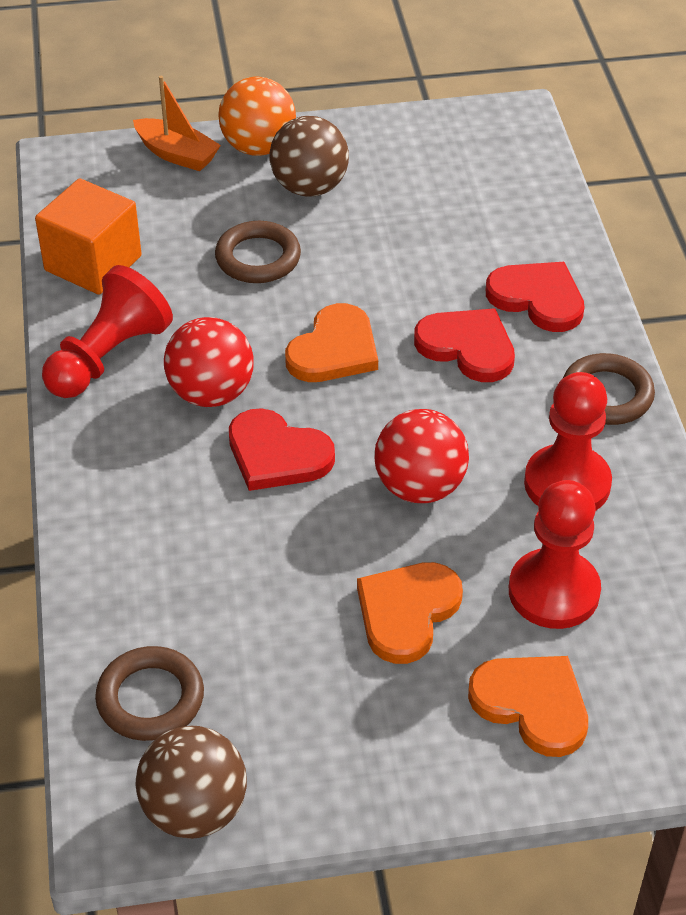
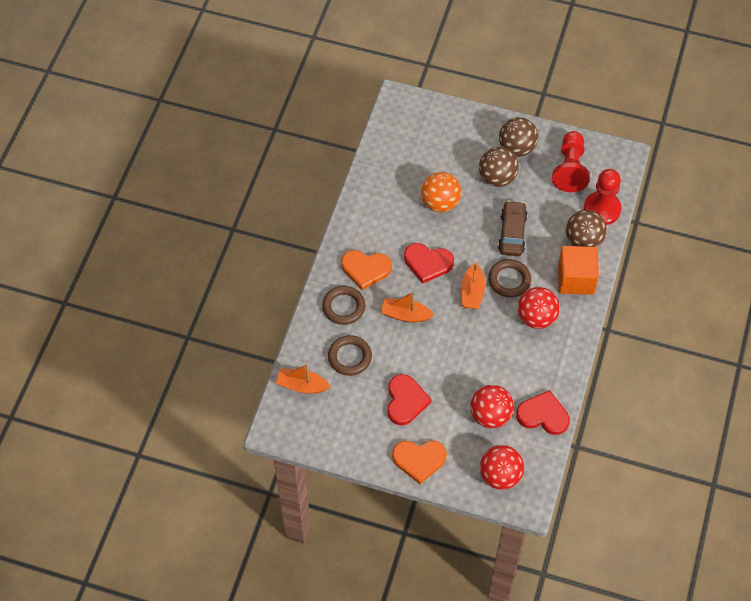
brown ball: [136,726,247,839] [269,116,349,196] = 2 -> [479,147,519,187] [499,117,538,157] [566,210,607,247] = 3
brown car: none = 0 -> [498,201,528,256] = 1
orange boat: [133,76,221,171] = 1 -> [276,364,331,394] [381,292,434,322] [461,262,486,309] = 3
orange heart: [285,303,378,382] [357,562,463,664] [468,656,588,757] = 3 -> [341,250,392,290] [392,440,447,484] = 2
red ball: [164,317,253,407] [374,409,469,503] = 2 -> [470,385,514,428] [480,445,524,490] [518,287,560,329] = 3
red pawn: [42,265,173,398] [509,480,601,629] [524,372,612,510] = 3 -> [552,131,590,192] [584,169,622,225] = 2

